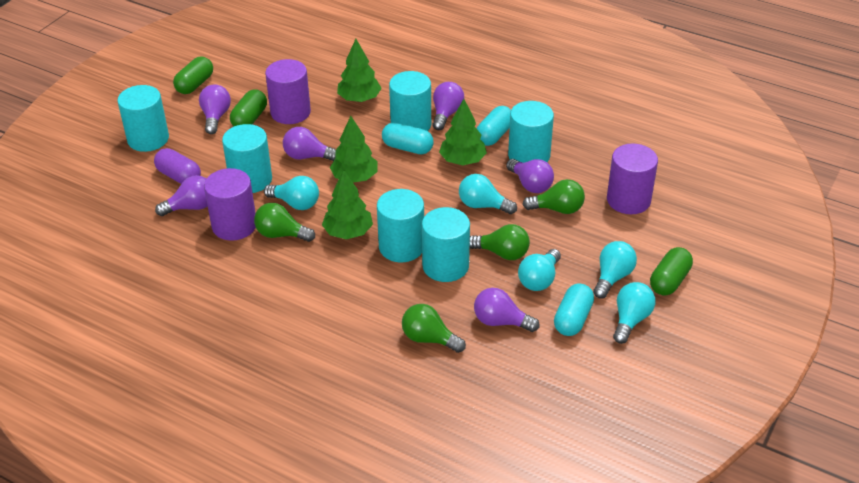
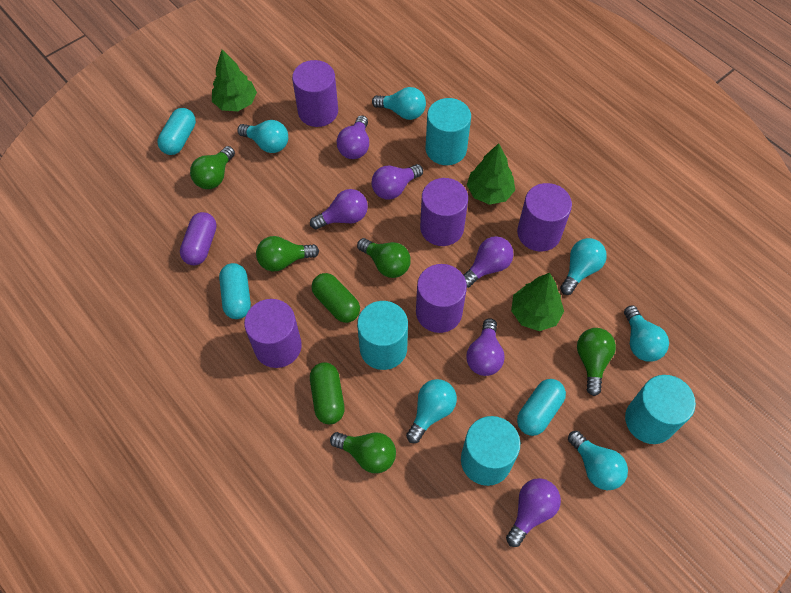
green capsule: [173,56,213,94] [230,89,267,126] [650,247,693,296] = 3 -> [310,362,345,424] [312,273,360,323] = 2
green light bulb: [254,203,315,242] [402,304,466,353] [470,224,530,260] [522,179,585,214] = 4 -> [190,146,235,189] [256,236,319,271] [330,432,396,473] [357,238,411,278] [577,328,616,396] = 5
green tree: [322,169,373,239] [330,116,378,182] [337,39,382,102] [439,99,487,166] = 4 -> [212,50,257,111] [467,143,515,205] [511,273,564,331] = 3
purple cylinder: [204,168,256,241] [265,59,311,124] [607,144,658,214] = 3 -> [244,299,302,368] [292,60,338,127] [416,264,467,333] [420,178,468,246] [517,183,572,251] = 5
turquoise cylinder: [117,85,169,152] [222,124,272,193] [377,189,424,262] [389,71,431,131] [422,207,470,282] [508,101,554,163] = 6 -> [357,301,408,370] [425,98,471,165] [461,416,520,486] [625,375,696,444] = 4
turquoise light bulb: [264,176,319,210] [459,174,517,214] [518,249,561,291] [593,241,637,299] [613,282,655,344] = 5 -> [237,120,288,153] [372,87,426,120] [406,379,457,443] [560,238,607,295] [568,431,628,490] [624,305,669,362] = 6

